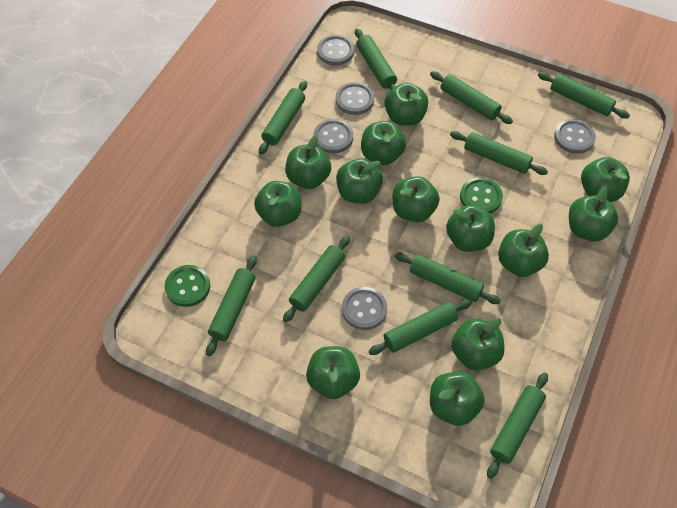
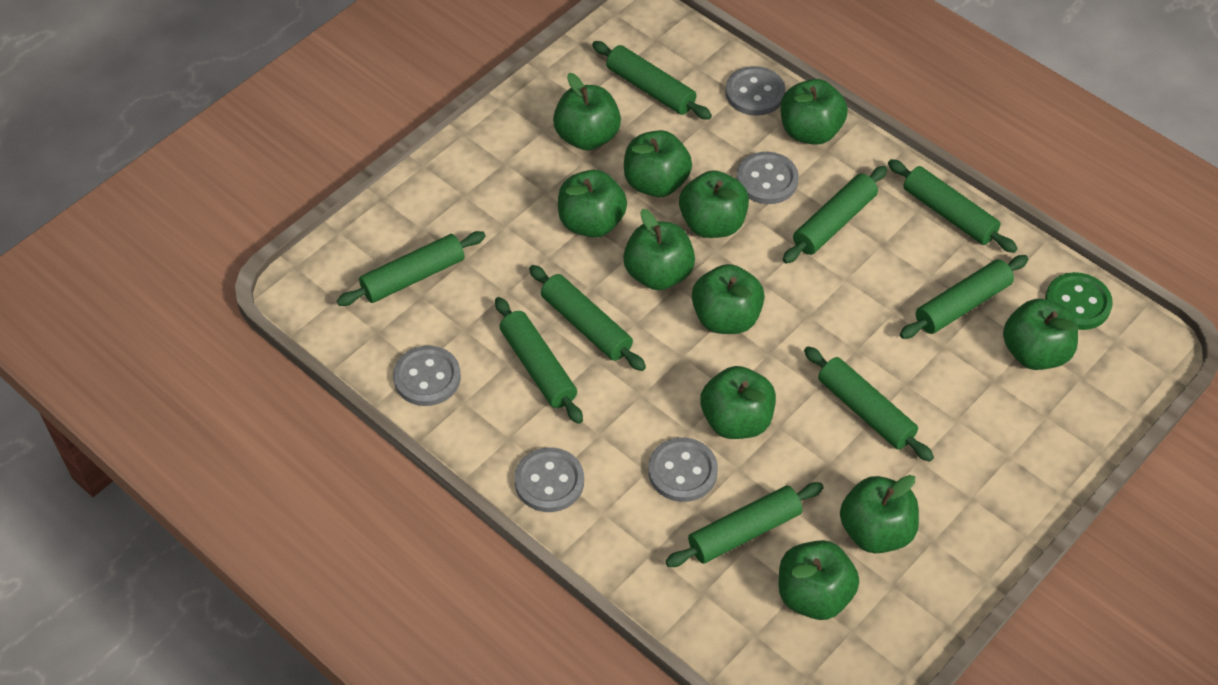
green apple: [254,181,301,227] [285,135,331,189] [306,346,360,399] [336,158,383,204] [361,121,406,165] [384,83,428,126] [393,176,440,222] [430,371,485,426] [446,205,495,252] [451,318,504,370] [498,224,549,277] [569,186,618,242] [581,157,630,202] = 13 -> [553,73,621,150] [558,170,627,238] [623,209,695,290] [624,130,692,197] [679,170,749,238] [692,264,765,334] [700,366,776,439] [779,540,859,620] [781,79,848,145] [840,475,919,553] [1003,299,1078,370] = 11
green button: [165,265,210,307] [460,177,503,213] = 2 -> [1045,272,1113,330] = 1
green rolling pin: [206,255,257,356] [259,81,307,154] [283,236,350,322] [355,28,397,90] [368,300,472,355] [394,252,501,304] [430,71,513,124] [450,131,548,175] [487,372,548,479] [538,72,630,119] = 10 -> [337,231,486,306] [495,297,583,424] [529,265,646,371] [592,41,712,120] [665,482,824,567] [783,166,887,264] [804,346,934,462] [888,159,1018,253] [900,255,1028,339] = 9

